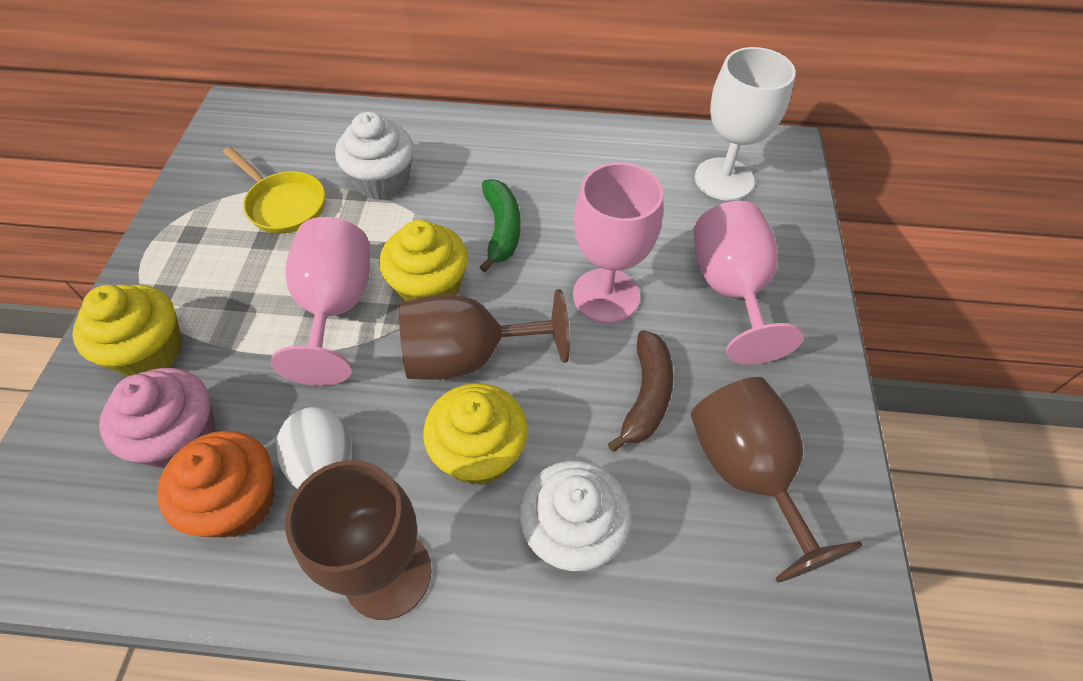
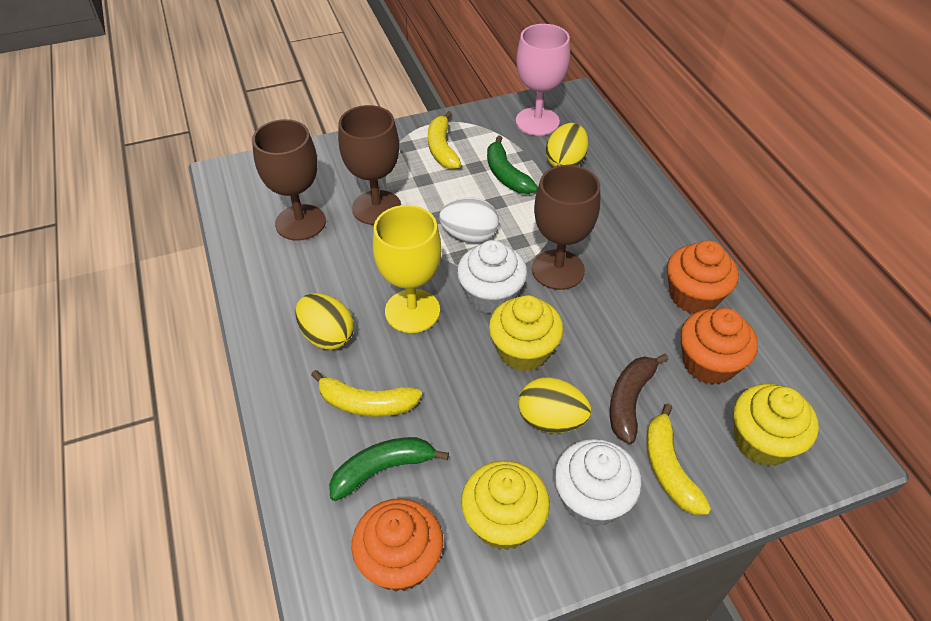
green banana: [479,179,521,272] = 1 -> [329,437,449,501] [487,135,538,194] = 2
orange cupcake: [157,431,275,538] = 1 -> [351,498,443,592] [667,241,739,313] [681,308,758,385] = 3
pink cupcake: [99,368,216,468] = 1 -> none = 0
pink goblet: [270,217,370,386] [573,162,663,323] [694,201,804,365] = 3 -> [516,24,570,136] = 1
white goblet: [695,47,796,201] = 1 -> none = 0
yellow banana: none = 0 -> [311,370,422,417] [428,111,461,169] [646,403,711,515] = 3
yellow egg: none = 0 -> [295,293,354,350] [518,377,591,433] [546,123,588,167] = 3
yellow goblet: none = 0 -> [373,205,441,333] = 1
yellow pan: [223,147,325,234] = 1 -> none = 0

